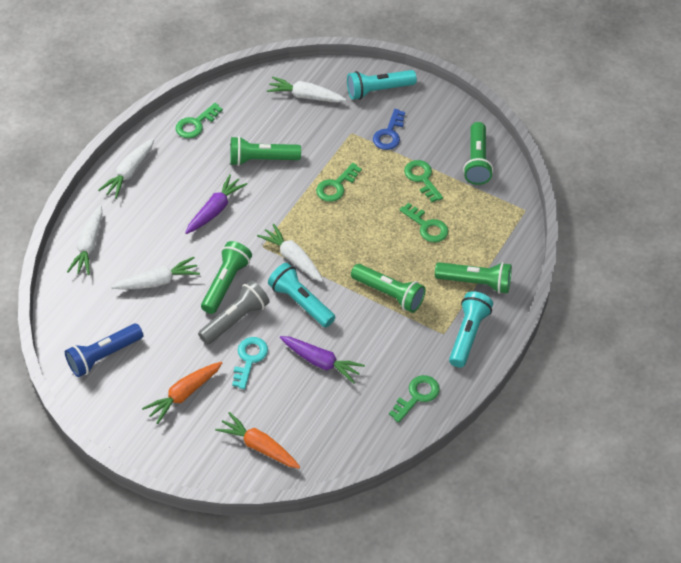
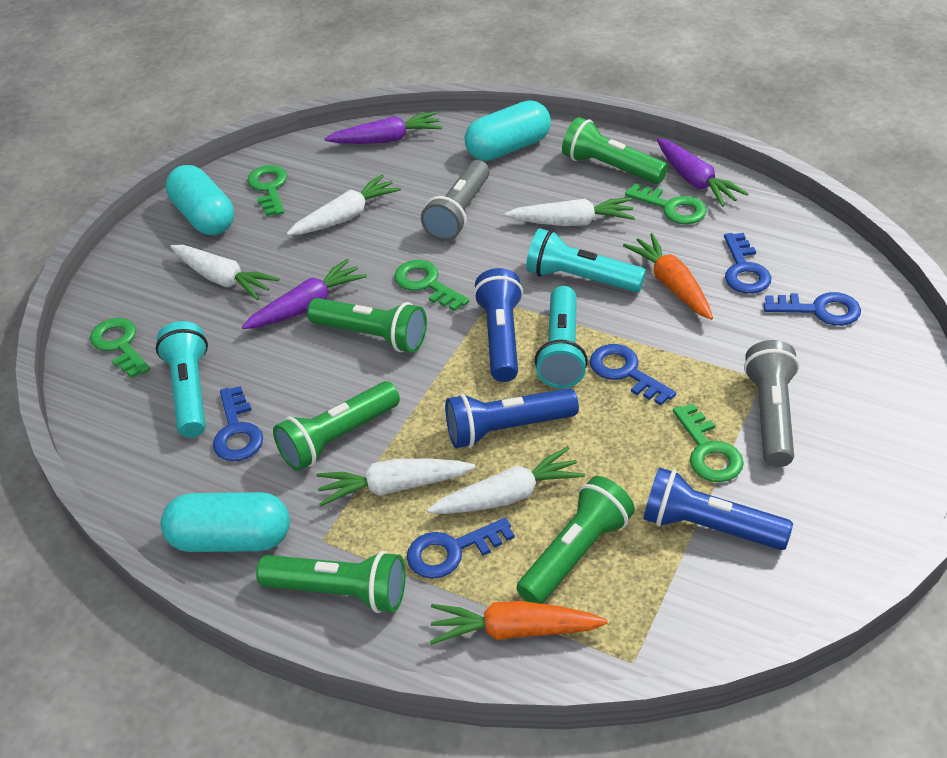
blue flashlight: [65,324,143,377] = 1 -> [445,388,579,448] [473,268,523,382] [643,467,793,550] = 3
blue key: [373,109,405,150] = 1 -> [213,386,263,461] [407,518,515,579] [590,344,676,406] [724,233,771,294] [763,292,861,326] = 5
grey flashlight: [198,280,270,345] = 1 -> [421,160,490,241] [744,340,799,467] = 2
purple carrot: [185,174,247,234] [280,336,365,384] = 2 -> [242,259,367,329] [324,111,442,144] [657,138,749,207] = 3
turquoise capsule: none = 0 -> [161,492,290,552] [166,165,234,235] [465,101,551,161] = 3
turquoise key: [232,337,268,389] = 1 -> none = 0

